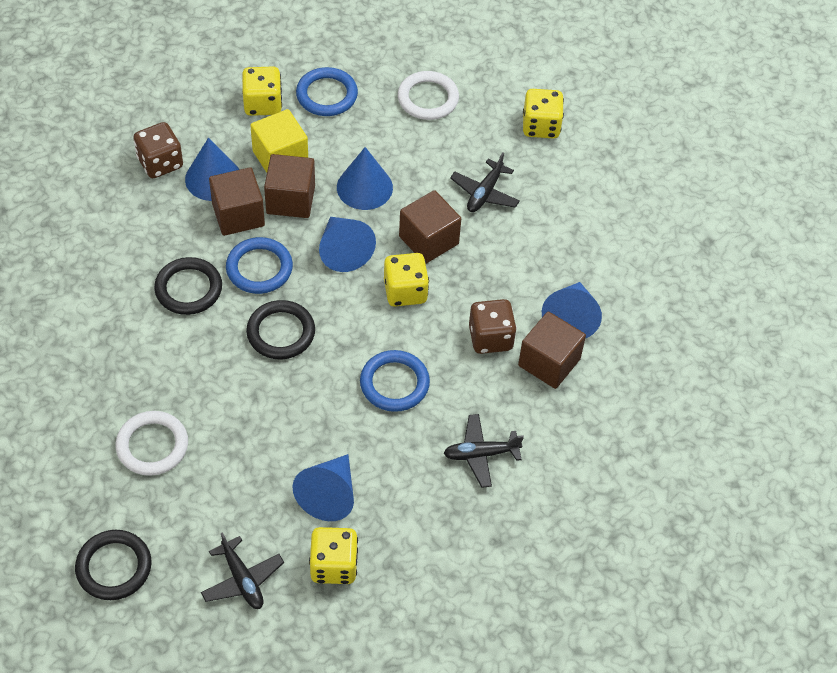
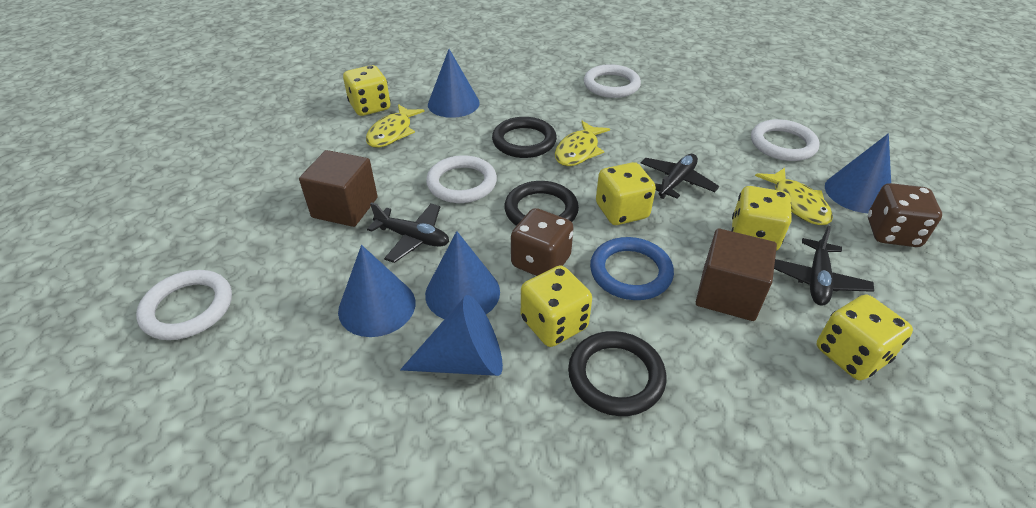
blue ring: [226,237,293,294] [296,67,358,116] [360,350,430,412] = 3 -> [590,237,674,300] = 1
brown cube: [209,167,265,236] [264,154,315,218] [399,190,461,264] [518,311,586,389] = 4 -> [299,150,378,227] [696,228,777,321] = 2
white ring: [116,411,188,476] [398,71,459,120] = 2 -> [136,270,232,340] [426,155,497,203] [584,64,641,98] [751,119,820,161] = 4
yellow cube: [250,109,308,173] = 1 -> none = 0
yellow dice: [242,67,282,116] [309,527,358,584] [384,253,429,307] [523,89,564,138] = 4 -> [343,65,390,116] [521,266,592,347] [596,162,656,225] [731,186,792,251] [816,294,913,380] = 5
yellow fish: none = 0 -> [366,104,425,148] [555,121,610,166] [755,168,833,225] = 3

